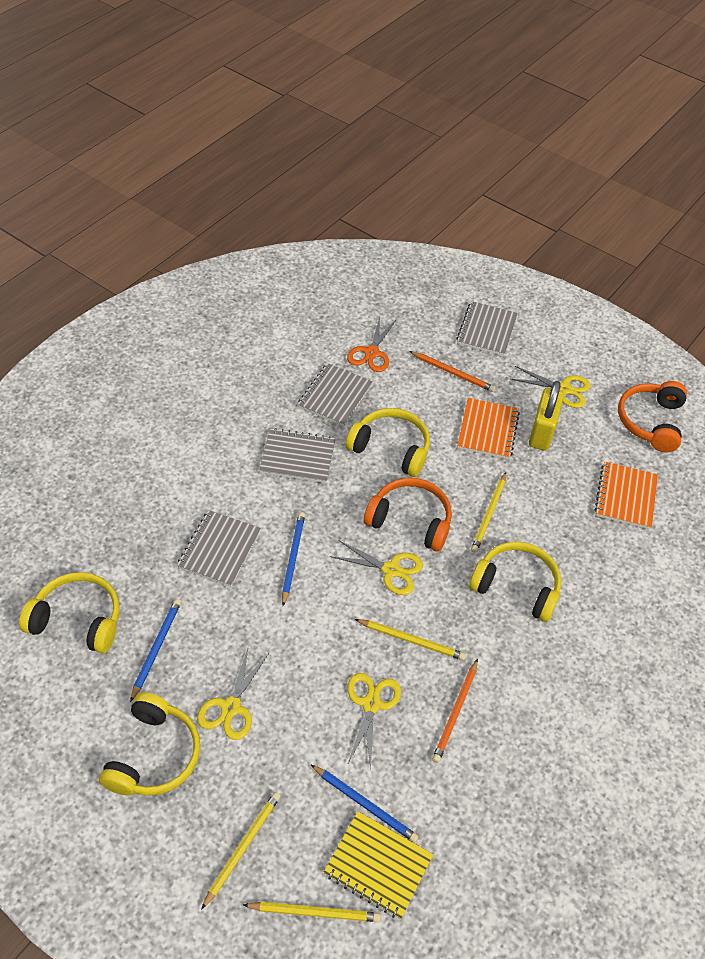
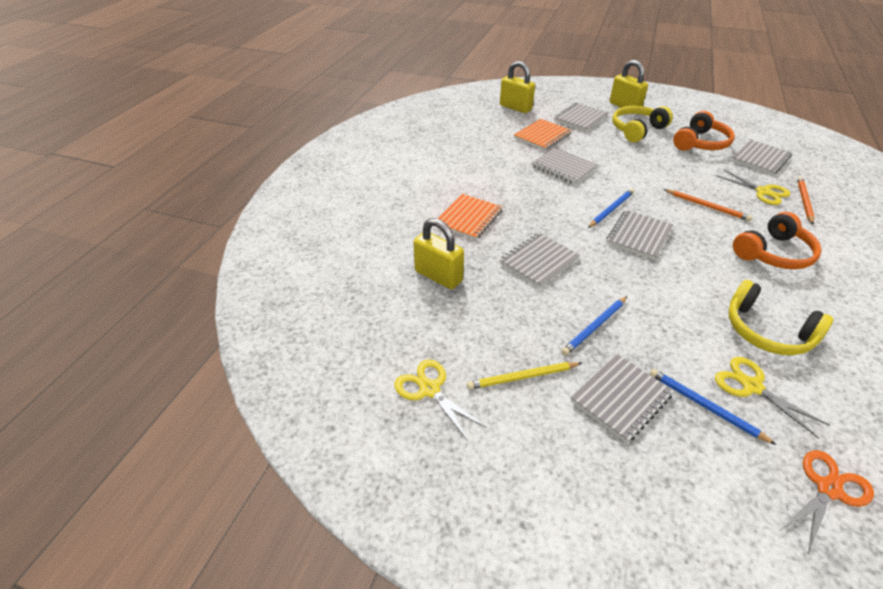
grey notebook: [177,510,261,587] [259,428,335,483] [297,363,373,427] [456,301,518,356] = 4 -> [500,233,580,288] [532,148,598,184] [554,103,608,131] [571,354,674,443] [606,210,673,260] [732,140,792,175] = 6
yellow headphones: [19,572,119,653] [99,692,200,796] [346,408,430,477] [469,542,561,622] = 4 -> [613,106,673,142] [729,280,833,355] = 2
yellow notebook: [323,811,434,919] = 1 -> none = 0
yellow padlock: [529,381,564,451] = 1 -> [413,218,464,289] [500,61,535,113] [610,60,648,108] = 3
yellow pencil: [201,792,281,910] [243,902,381,922] [355,619,466,660] [471,472,506,553] = 4 -> [467,362,582,390] = 1
yellow scissors: [197,648,269,740] [330,540,423,595] [347,673,401,770] [511,366,591,408] = 4 -> [394,360,487,441] [715,357,829,439] [716,169,790,205] = 3

